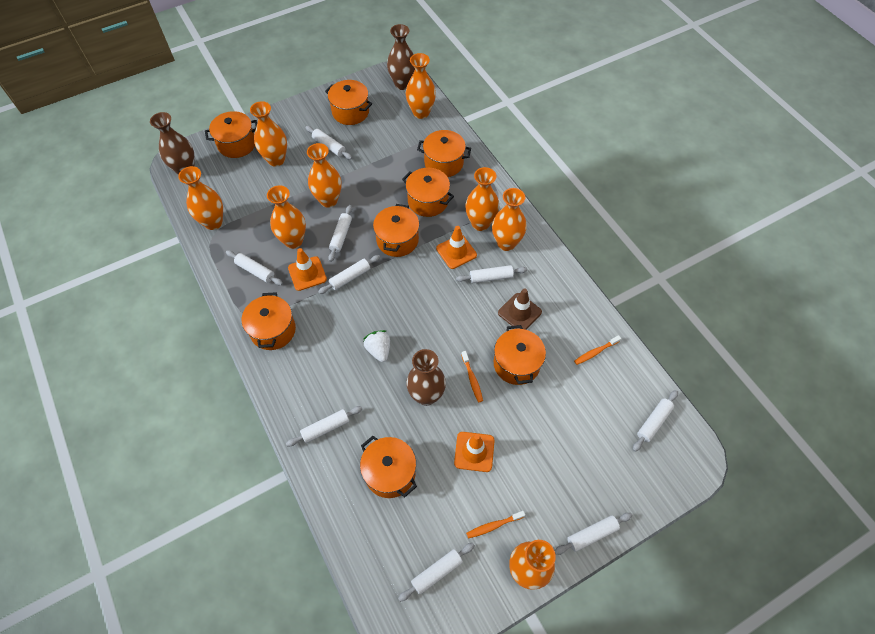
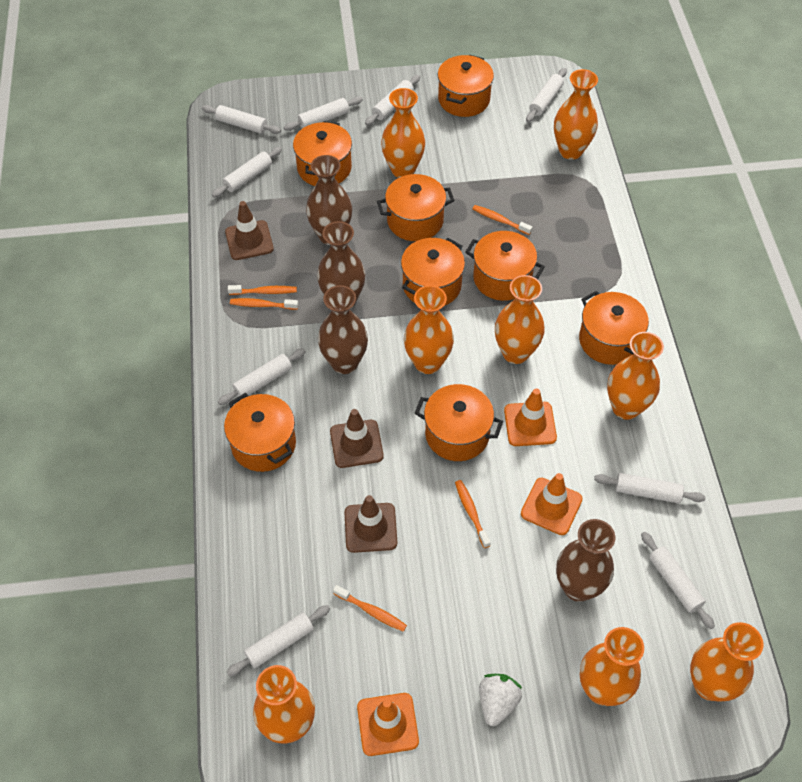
brown traffic cone: [498,288,542,330] = 1 -> [225,201,274,260] [330,409,384,468] [345,495,397,553] = 3
brown vase: [150,112,195,175] [387,24,415,90] [406,349,446,406] = 3 -> [306,155,352,245] [317,221,365,309] [318,285,368,374] [556,519,615,602] = 4
orange toothbrush: [461,351,483,402] [466,511,525,539] [574,335,621,365] = 3 -> [228,285,297,295] [230,298,298,310] [333,585,407,632] [455,480,491,548] [472,205,532,235] = 5

